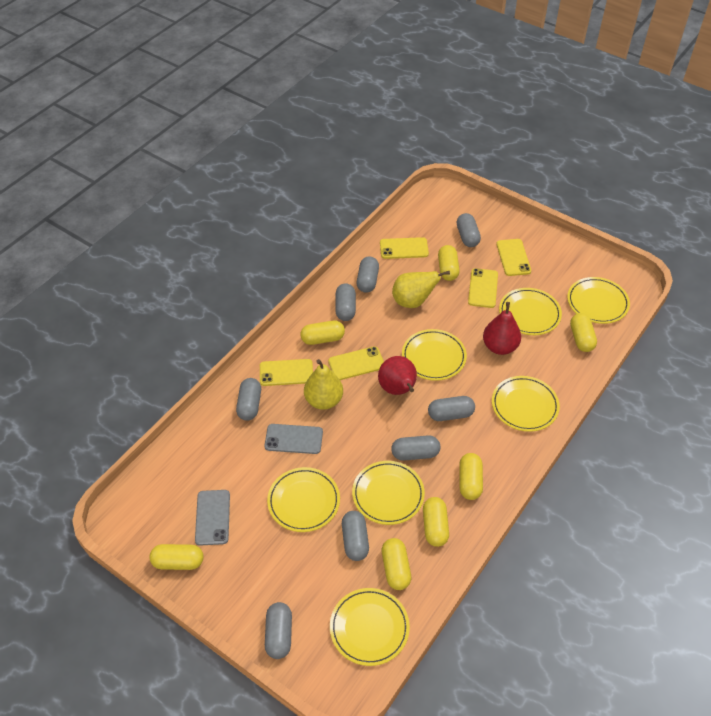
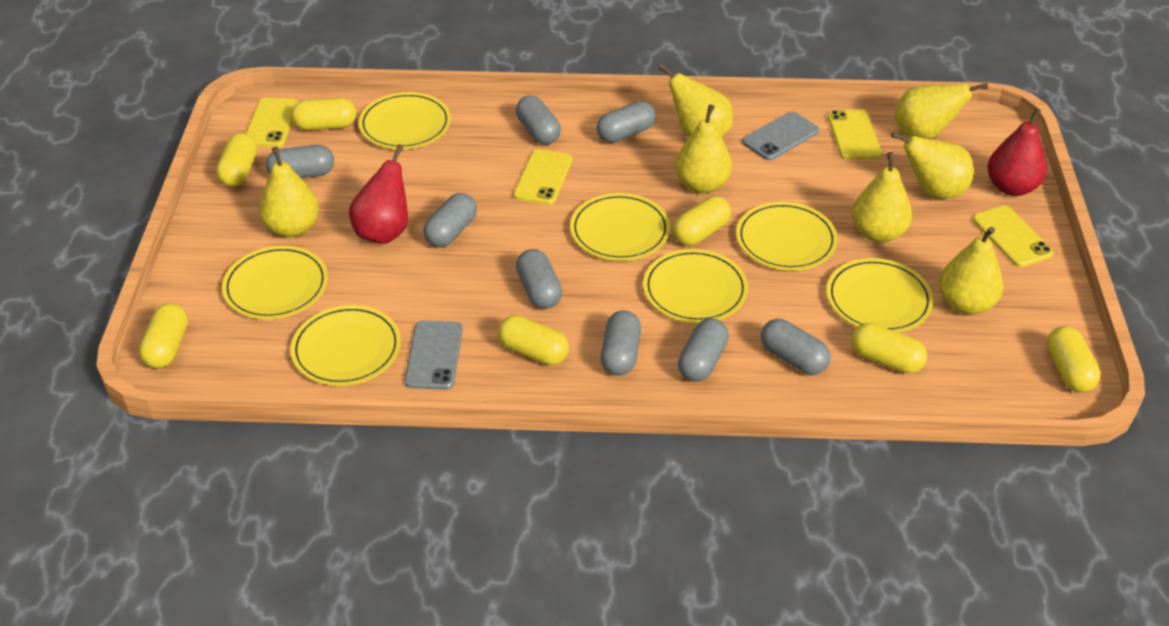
yellow pear: [304,359,343,410] [392,271,450,308] = 2 -> [259,147,319,237] [658,64,733,137] [675,104,732,193] [852,152,912,243] [891,132,974,199] [895,83,988,139] [939,227,1004,315] = 7
yellow phone: [260,359,313,386] [328,346,384,380] [380,237,429,259] [468,268,498,308] [496,239,531,276] = 5 -> [246,98,298,147] [514,149,573,205] [827,109,882,160] [972,205,1053,267] = 4

